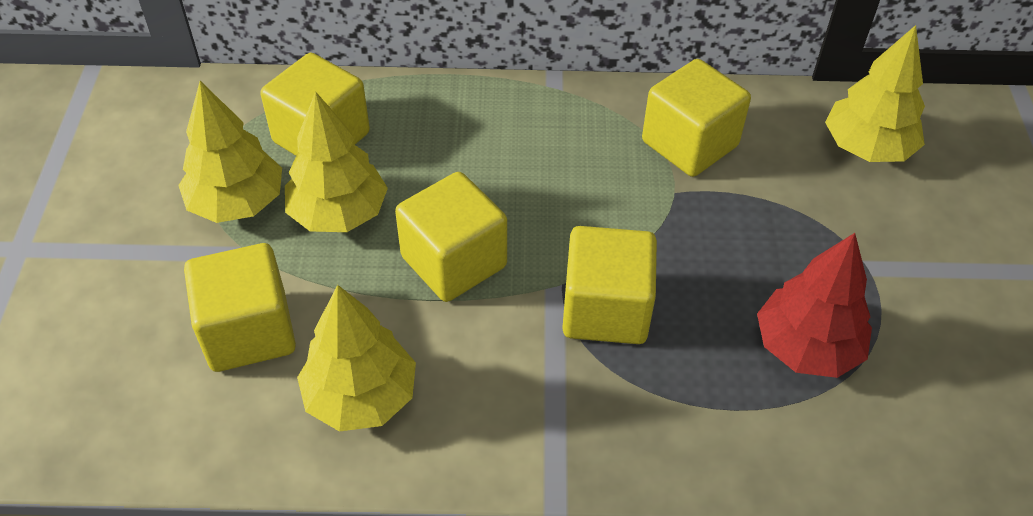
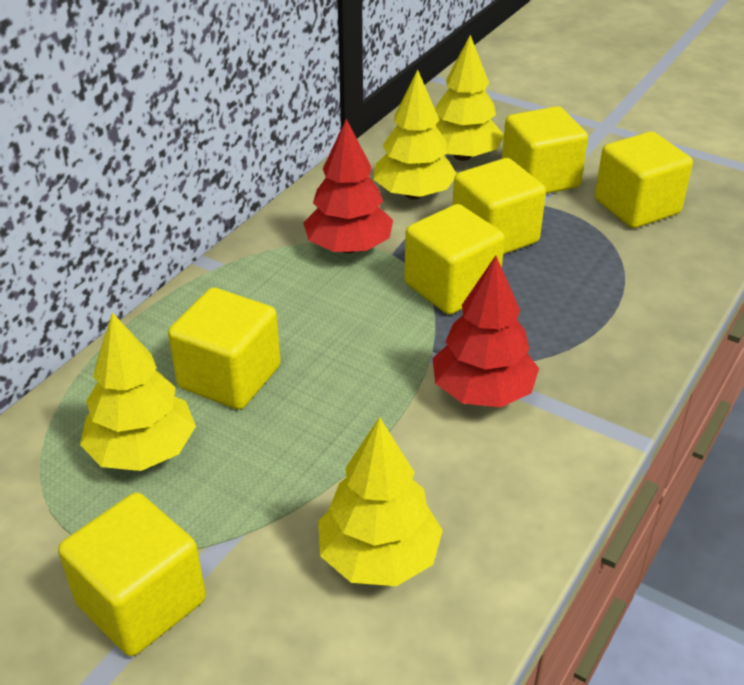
red tree: [757,233,872,378] = 1 -> [303,119,393,254] [433,256,539,407] = 2
yellow cube: [184,243,296,372] [260,53,370,155] [395,172,507,302] [562,226,657,344] [642,59,751,177] = 5 -> [58,493,206,656] [168,288,281,410] [405,204,505,315] [453,158,546,254] [502,106,588,194] [595,131,693,228] = 6

